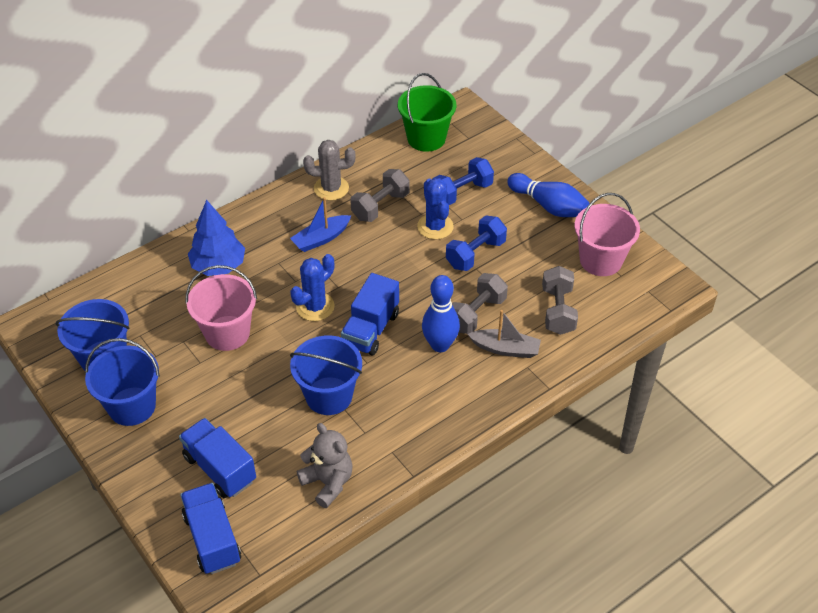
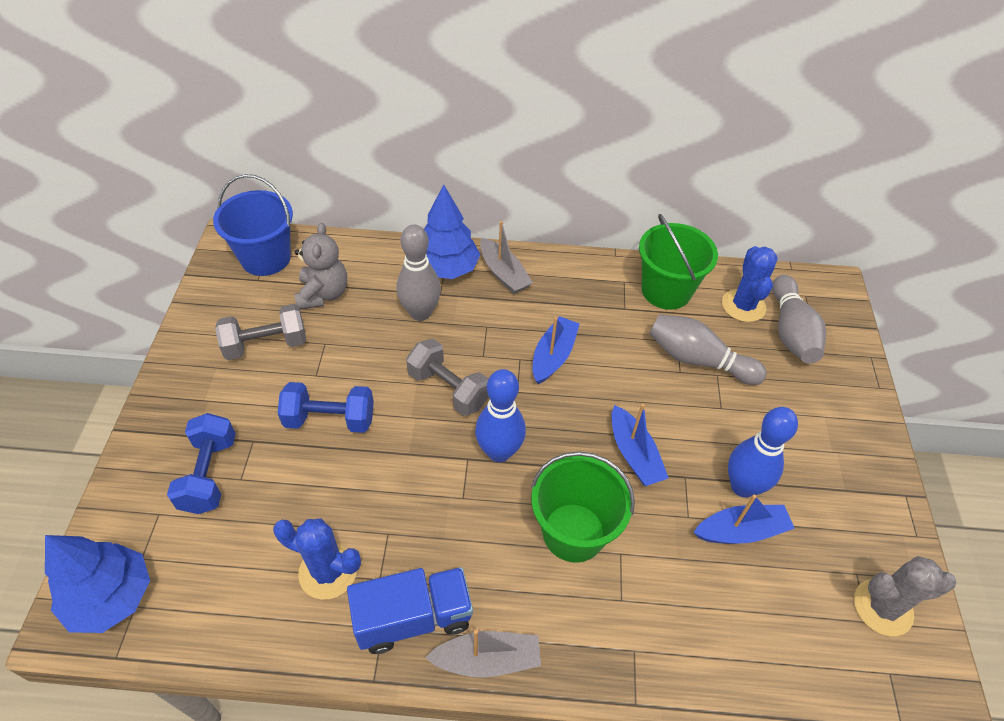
blue boat: [290,197,351,252] = 1 -> [533,316,580,384] [611,404,669,486] [693,494,795,544] = 3
blue bucket: [56,299,130,371] [85,338,160,426] [290,335,362,415] = 3 -> [213,174,293,276] = 1
blue tree: [188,200,245,276] = 1 -> [45,535,150,633] [424,185,481,279] = 2
blue truck: [179,418,256,498] [180,483,241,574] [341,273,399,356] = 3 -> [347,567,473,654] = 1
green bucket: [398,73,456,152] = 1 -> [531,451,635,562] [639,214,718,310] = 2
grey boat: [468,310,541,358] = 1 -> [425,630,541,678] [480,221,533,294] = 2
grey bowling pin: none = 0 -> [397,225,441,321] [649,314,767,385] [772,275,826,363] = 3
grey dumbbell: [350,169,410,222] [452,273,508,334] [542,266,578,335] = 3 -> [215,304,306,360] [406,339,489,416] = 2
pink bucket: [186,265,257,351] [575,193,640,276] = 2 -> none = 0

